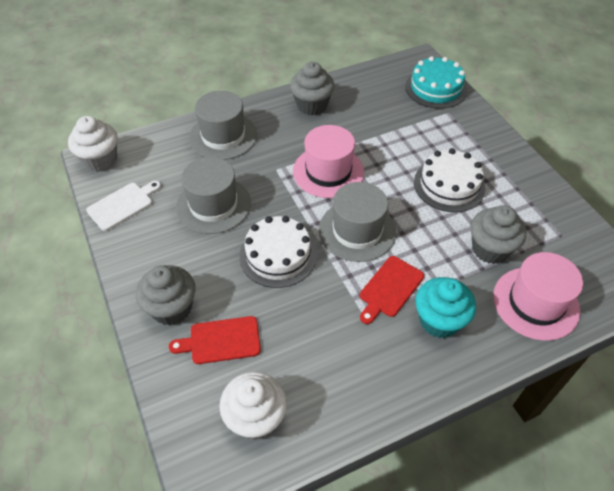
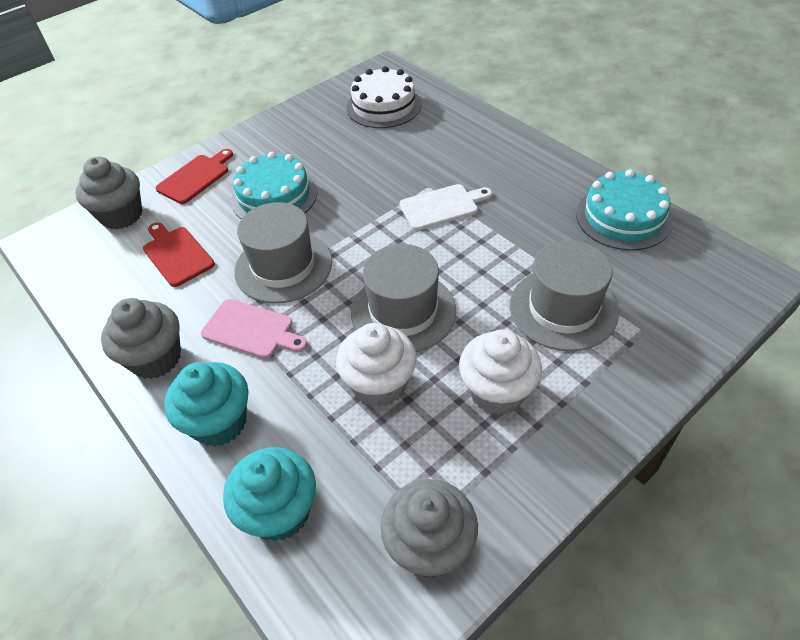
pink cutting board: none = 0 -> [201,299,308,359] = 1
pink hat: [293,125,364,198] [493,252,583,341] = 2 -> none = 0
turquoise cake: [405,56,467,109] = 1 -> [231,152,317,219] [576,169,672,250] = 2
turquoise cupcake: [415,277,476,338] = 1 -> [164,362,248,447] [223,447,316,541] = 2
white cake: [239,216,317,288] [414,148,486,212] = 2 -> [346,66,422,128] = 1

